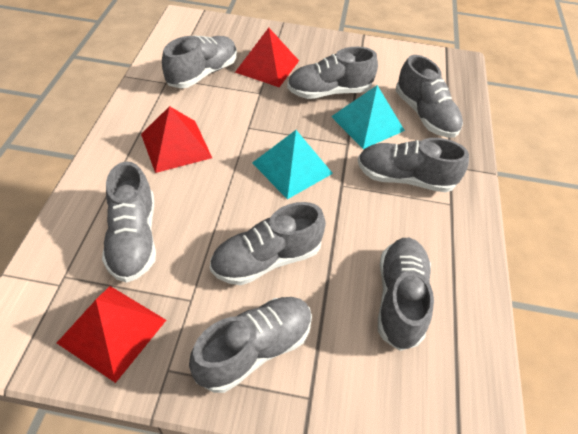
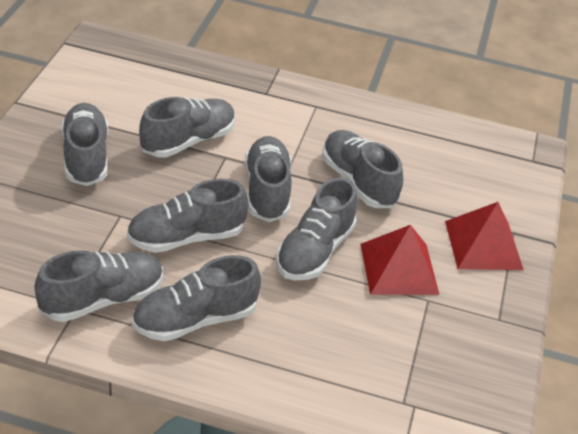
red pyramid: [57,286,166,383] [141,106,212,173] [235,28,299,87] = 3 -> [360,225,439,295] [445,202,524,270] = 2
turquoise pyramid: [252,130,333,199] [331,85,405,149] = 2 -> none = 0

